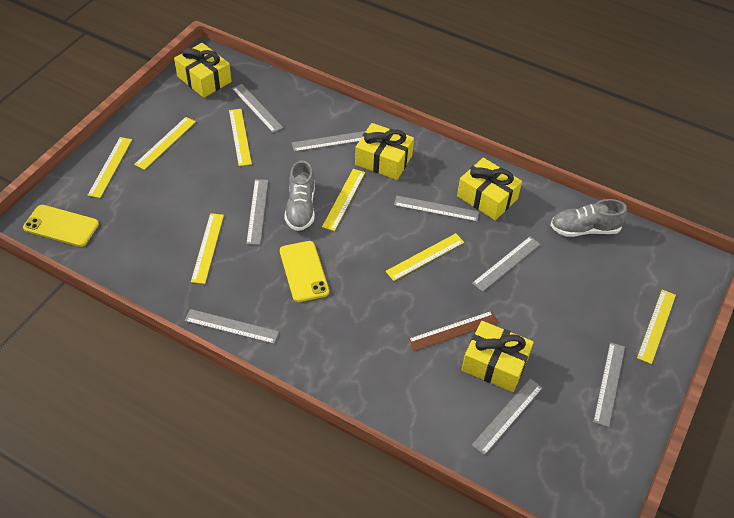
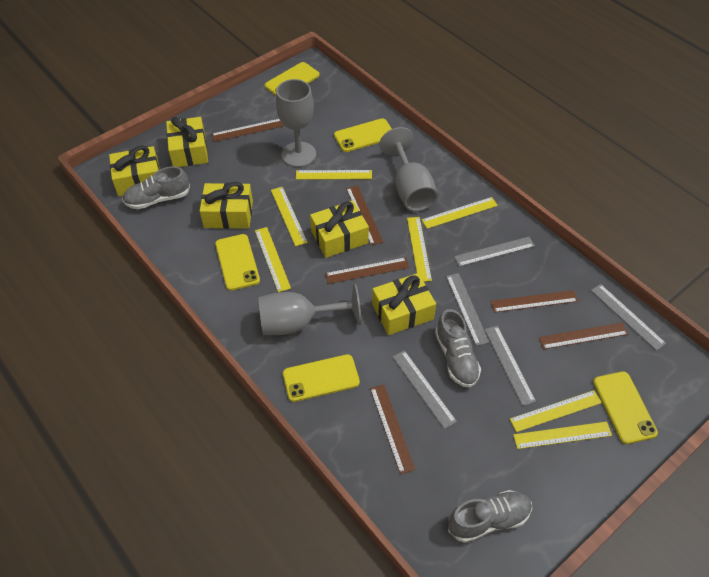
brown ruler: [408,311,499,351] = 1 -> [211,119,284,142] [325,257,410,284] [346,185,383,246] [370,385,415,474] [490,290,578,313] [539,322,628,349] = 6
grey goblet: none = 0 -> [258,283,361,335] [276,79,316,167] [379,127,438,212] = 3
grey ruler: [185,309,279,344] [232,84,283,133] [246,179,268,245] [292,131,366,152] [394,196,479,222] [472,236,540,292] [472,379,543,455] [593,342,625,427] = 8 -> [393,350,457,429] [446,273,489,346] [454,237,535,267] [484,326,536,406] [591,284,666,351] = 5
grey shoe: [284,160,315,231] [551,199,627,237] = 2 -> [122,166,190,209] [435,309,481,388] [448,490,532,543] = 3
yellow gift: [174,43,232,98] [355,123,414,180] [457,158,522,220] [462,321,534,392] = 4 -> [109,145,160,196] [166,117,208,167] [200,182,253,229] [310,201,369,258] [372,273,436,335] = 5
yellow phone: [23,205,99,247] [280,241,329,302] = 2 -> [215,234,260,291] [265,62,320,96] [283,354,360,402] [334,118,392,152] [593,371,658,444] = 5

